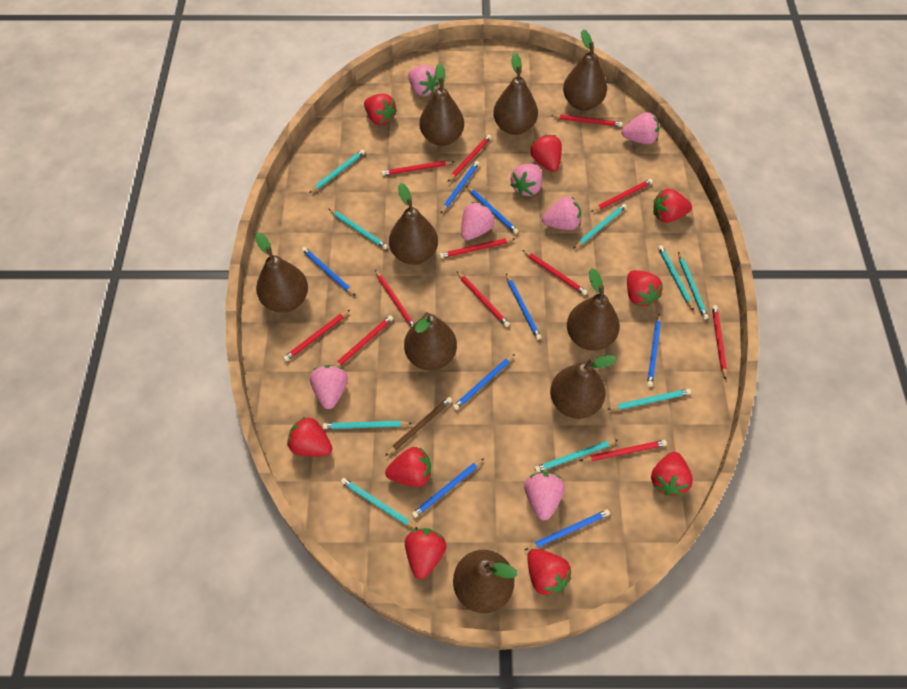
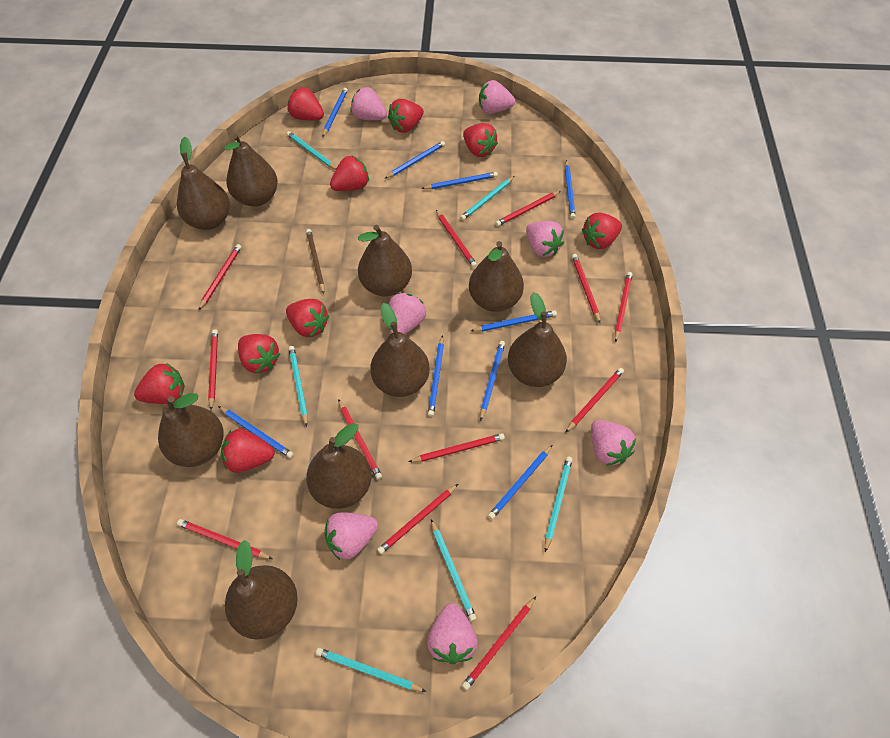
blue pencil: [302,247,356,296] [412,458,484,518] [440,161,479,214] [453,354,515,410] [466,186,518,234] [506,274,541,340] [525,509,610,550] [647,314,661,387] = 8 -> [218,406,294,458] [323,88,348,137] [384,141,445,179] [421,172,498,189] [428,335,444,417] [471,310,557,332] [480,341,505,421] [488,445,552,519] [565,160,576,219] = 9
turquoise pencil: [309,149,365,193] [323,421,412,429] [329,209,388,249] [341,478,418,529] [535,440,618,472] [573,204,627,249] [607,389,691,410] [658,245,694,311] [678,252,708,320] = 9 -> [287,131,336,170] [289,346,308,427] [316,648,426,692] [431,519,476,622] [460,176,515,220] [545,456,572,552] = 6

